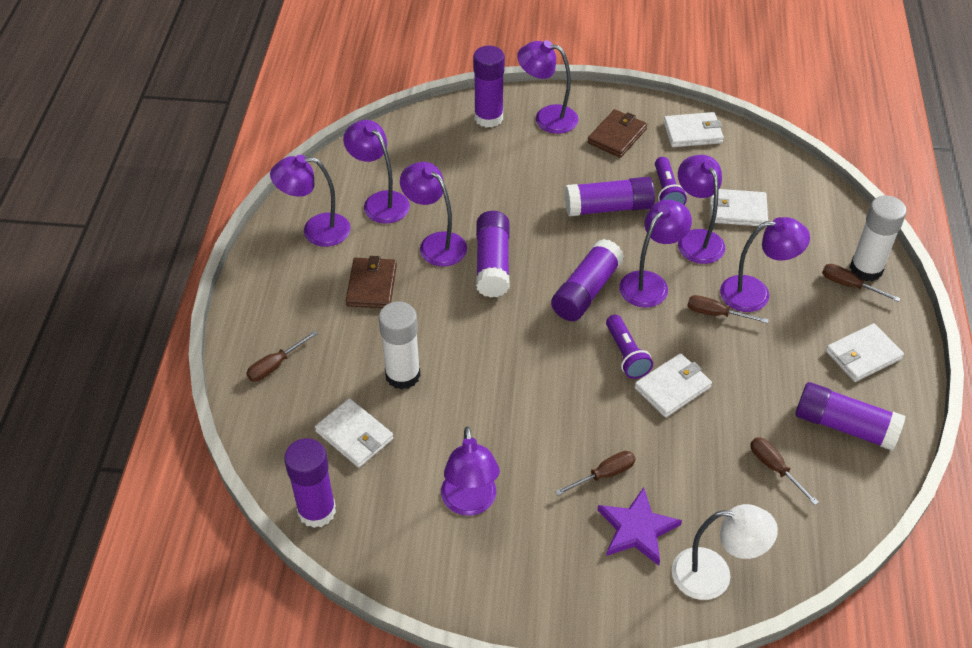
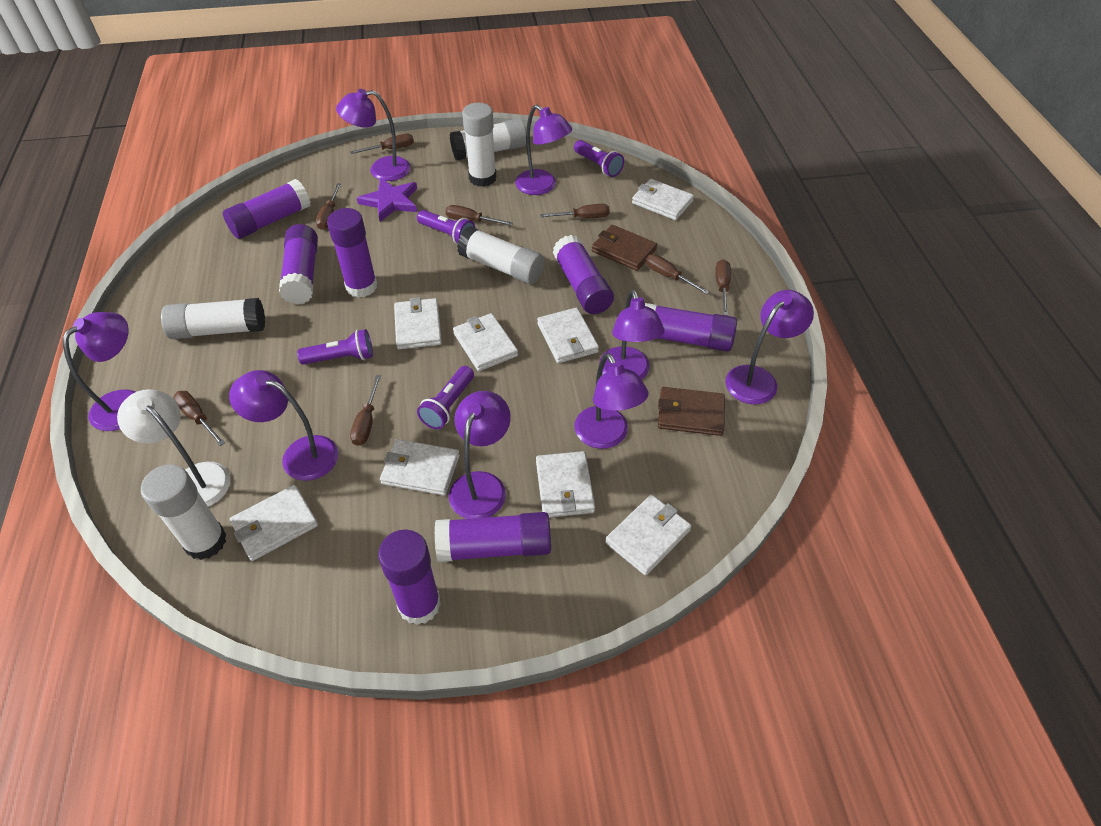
brown screwdriver: [246,331,318,382] [555,451,636,496] [687,295,769,323] [750,437,819,505] [822,264,901,302] = 5 -> [173,391,225,446] [316,183,341,230] [350,134,414,154] [350,375,381,446] [445,205,513,226] [540,204,610,218] [646,254,710,295] [715,259,731,315] = 8
purple flashlight: [606,315,653,379] [655,157,687,205] = 2 -> [297,329,373,365] [417,210,475,245] [417,366,474,429] [574,140,624,177] = 4
purple glue stick: [284,438,336,528] [473,46,505,128] [476,211,510,298] [551,239,624,321] [565,177,655,216] [795,382,906,451] = 6 -> [223,179,311,239] [279,224,318,304] [327,208,377,298] [378,530,441,625] [435,512,551,562] [553,235,614,314] [645,303,737,352] = 7
white glue stick: [379,302,421,390] [850,195,907,282] = 2 -> [141,465,227,560] [161,298,265,339] [450,118,526,160] [457,226,544,284] [462,103,497,187] = 5
white wallet: [315,398,393,468] [634,353,712,418] [663,112,724,147] [710,189,768,227] [826,323,904,382] = 5 -> [230,485,318,561] [380,439,460,496] [394,297,442,349] [453,313,518,371] [536,451,595,517] [537,307,599,363] [605,495,692,576] [632,179,694,220] = 8

